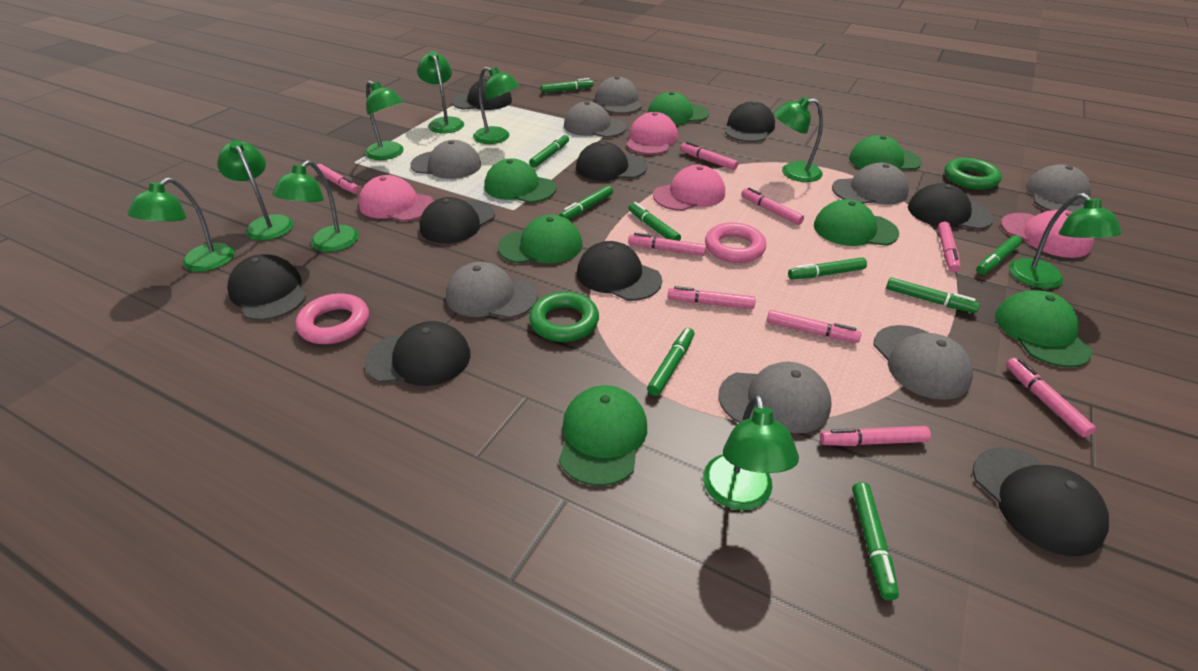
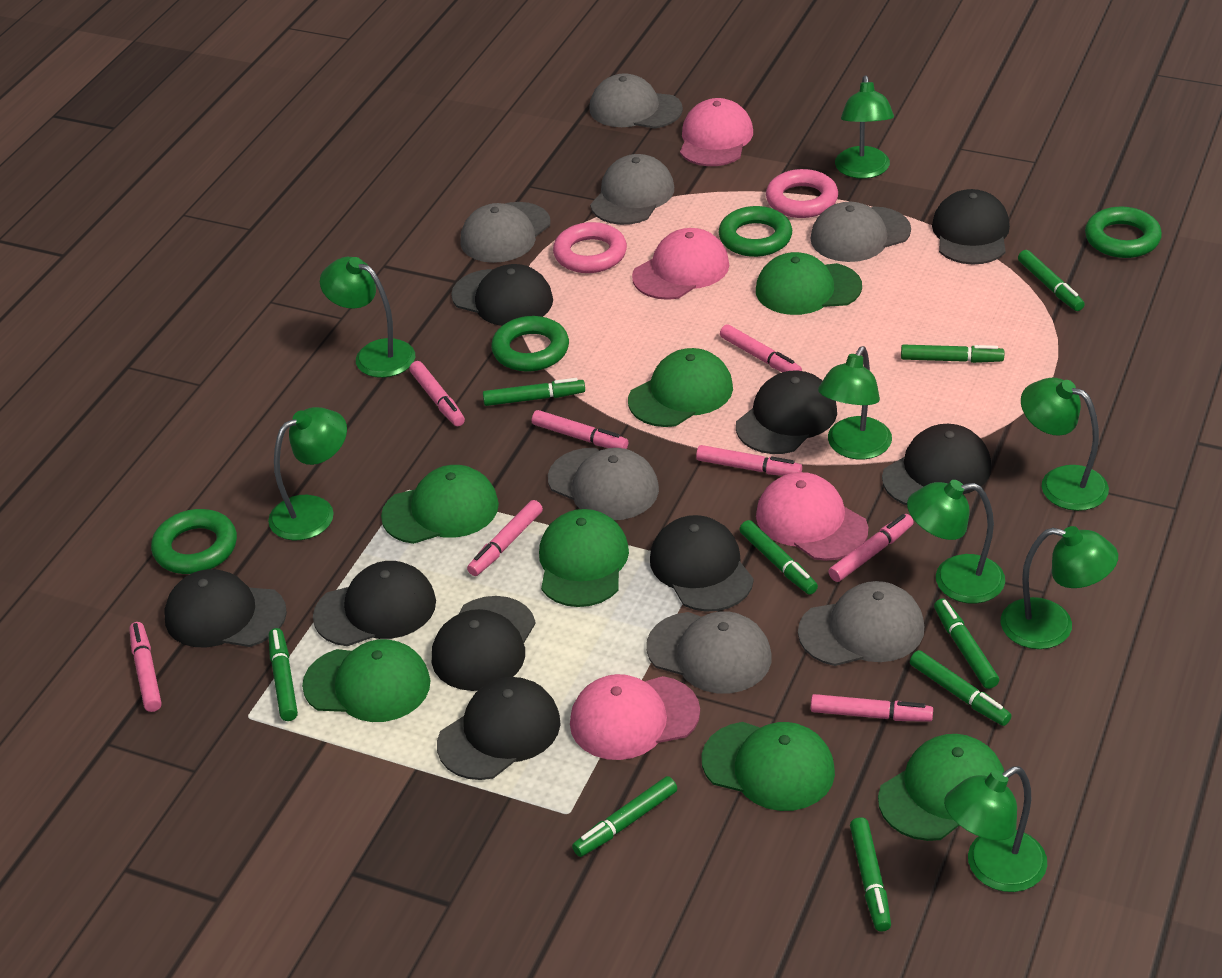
green lamp: [128,178,235,272] [217,140,293,241] [272,160,359,252] [365,81,404,160] [417,51,464,133] [473,67,519,144] [703,394,799,510] [774,96,823,182] [1009,193,1122,289] = 9 -> [268,407,347,540] [320,257,415,378] [818,346,892,459] [835,75,894,179] [907,480,1005,604] [944,766,1047,892] [1001,526,1118,649] [1021,378,1109,511] = 8
green ring: [529,291,599,342] [945,158,1002,190] = 2 -> [151,509,237,574] [491,316,569,372] [718,206,792,257] [1085,207,1162,258] = 4
grey cap: [410,140,481,179] [446,262,538,318] [564,101,627,138] [595,76,642,114] [718,362,832,433] [832,163,909,205] [873,325,973,400] [1026,164,1091,212] = 8 -> [460,202,550,263] [548,448,659,520] [589,73,683,129] [590,154,674,225] [646,611,771,693] [798,581,924,666] [810,202,911,262] = 7
pink marker: [316,164,360,194] [628,233,706,256] [668,286,756,309] [680,142,738,170] [741,187,804,225] [767,310,861,343] [820,426,931,446] [938,222,960,272] [1006,358,1096,437] = 9 -> [129,622,162,712] [409,361,465,426] [467,500,543,576] [532,410,628,449] [696,445,802,476] [720,324,802,372] [811,694,933,722] [828,514,914,582] = 8

